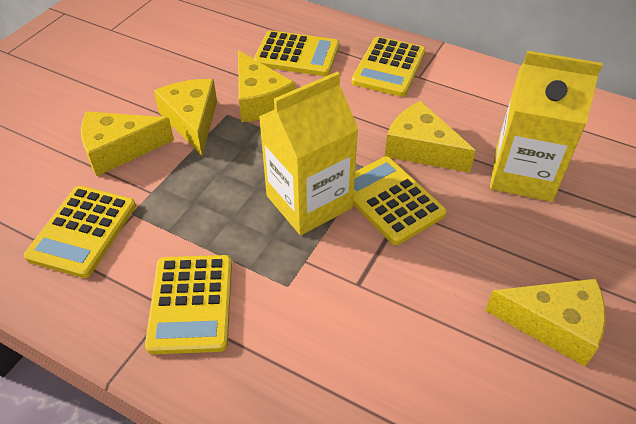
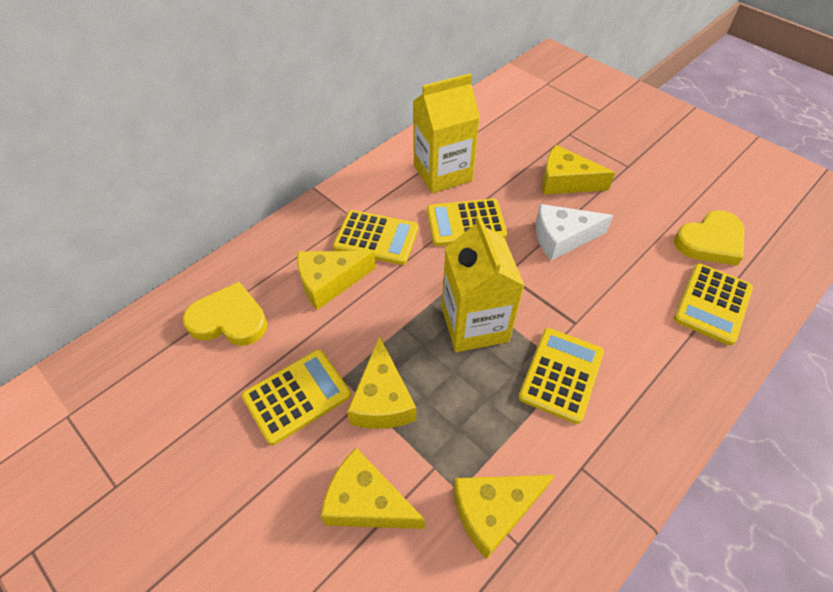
white cheese: none = 0 -> [536,204,613,261] = 1
yellow heart: none = 0 -> [183,282,267,346] [674,210,744,266] = 2

